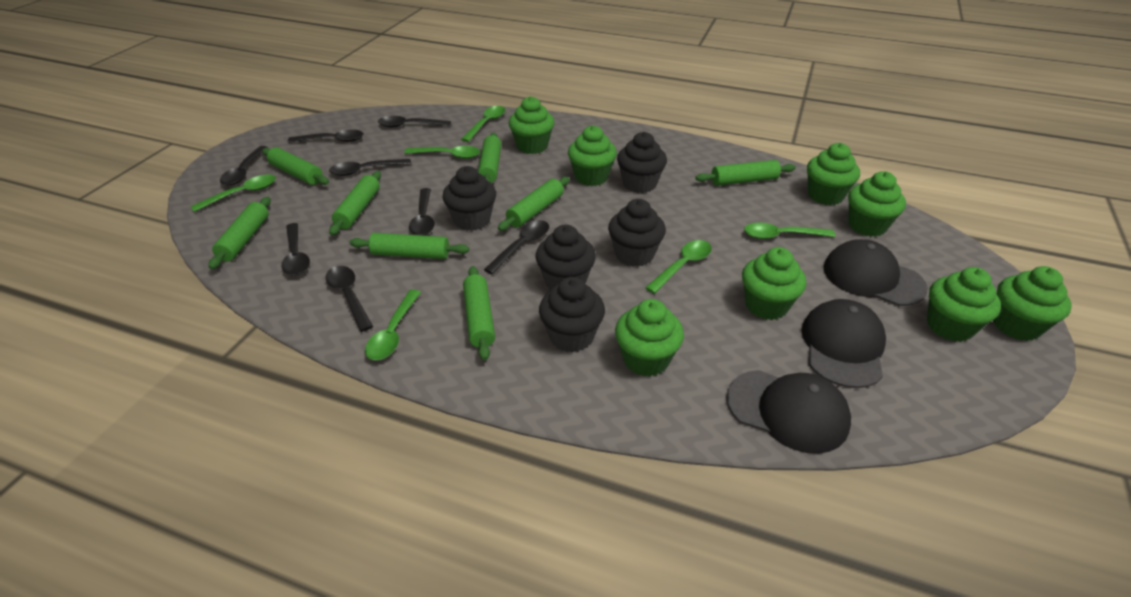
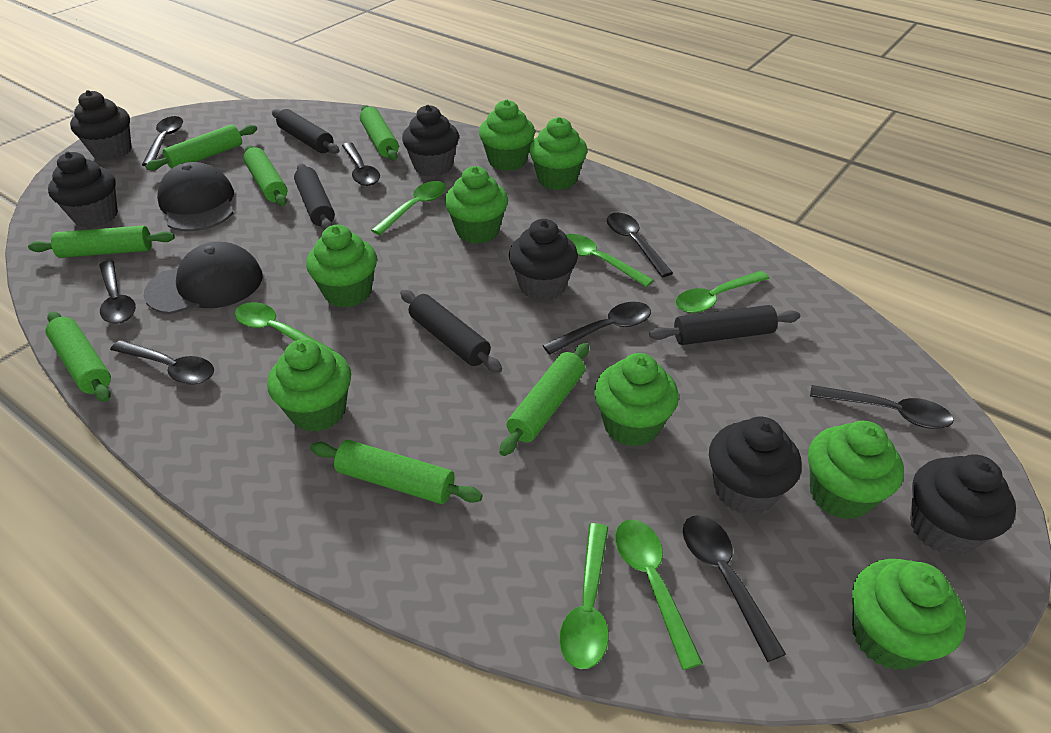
black cap: [726,370,851,454] [801,299,886,388] [823,239,928,306] = 3 -> [144,242,263,314] [157,162,234,231] = 2
black cupcake: [442,166,496,231] [536,225,596,290] [539,277,605,353] [608,199,666,267] [617,132,667,193] = 5 -> [48,152,118,228] [70,90,132,161] [402,105,459,177] [509,219,578,301] [709,417,802,515] [910,454,1016,556] = 6
black rolling pin: none = 0 -> [272,109,340,154] [294,163,335,230] [400,290,502,373] [649,305,800,345] = 4
green rolling pin: [209,197,271,269] [262,147,329,185] [329,171,381,235] [350,233,469,259] [463,266,495,360] [478,133,501,183] [498,177,570,231] [695,160,796,186] = 8 -> [28,226,175,258] [46,311,111,402] [145,125,257,171] [243,145,287,206] [310,440,483,504] [360,105,399,160] [499,343,589,456] = 7

